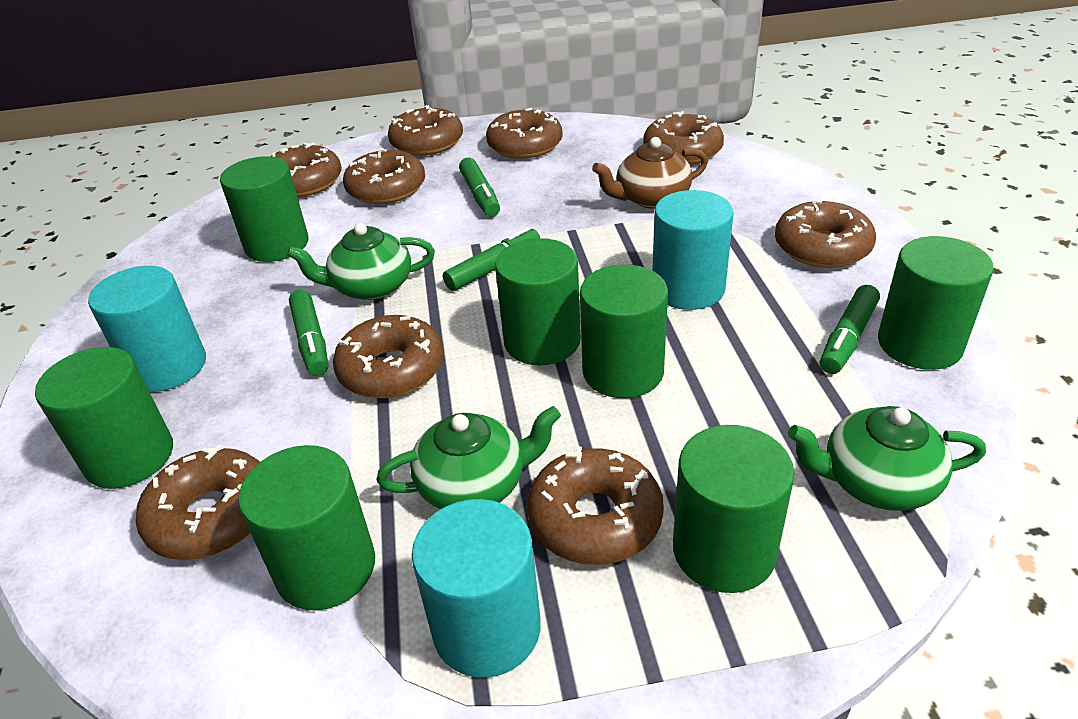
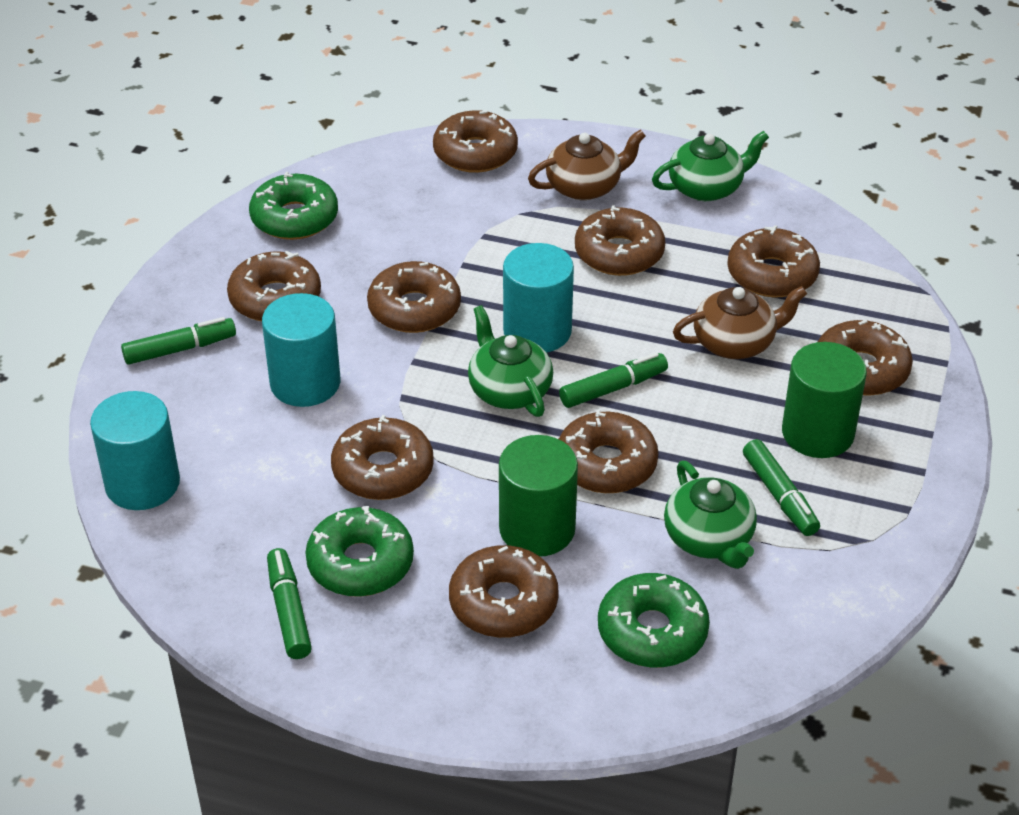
brown teapot: [592,137,708,209] = 1 -> [528,129,646,200] [673,286,807,359] = 2
green cylinder: [35,347,173,489] [220,156,309,262] [238,445,375,611] [495,238,581,365] [580,264,668,398] [673,425,794,593] [878,236,994,370] = 7 -> [499,435,578,557] [782,342,867,458] = 2
green donut: none = 0 -> [249,172,338,240] [305,506,414,597] [598,573,710,667] = 3

